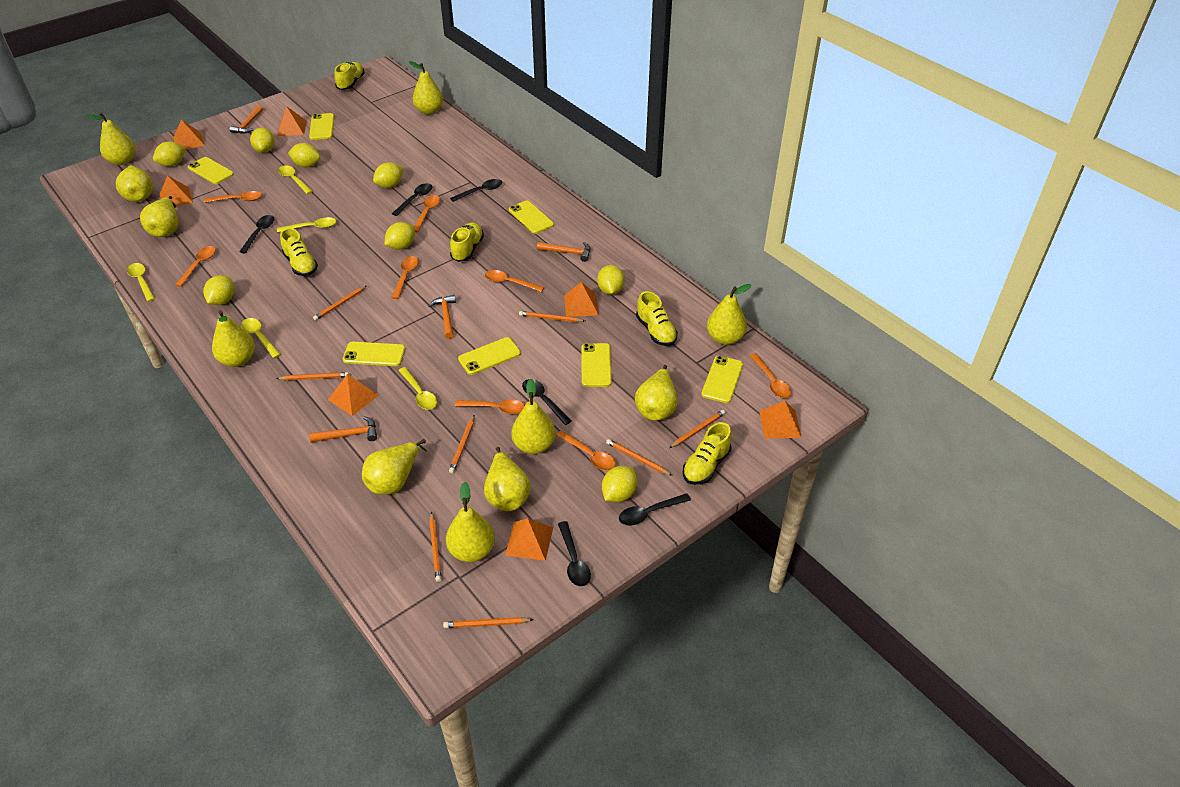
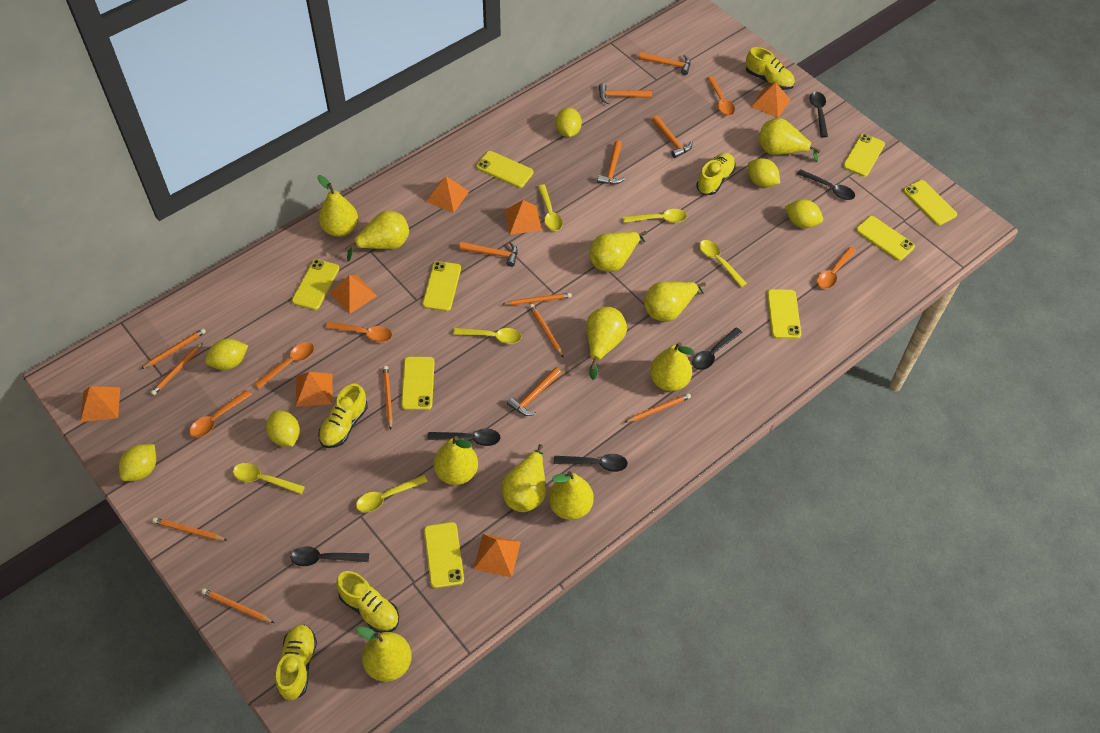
orange hammer: [230,105,263,134] [309,416,377,443] [429,295,456,339] [537,242,590,262] = 4 -> [459,242,518,267] [507,367,562,416] [597,141,625,184] [599,83,652,104] [639,52,691,75] [652,116,692,158] = 6
orange spoon: [175,246,216,287] [204,191,262,203] [391,256,419,299] [414,195,440,232] [455,399,525,414] [485,270,544,292] [556,430,616,471] [750,353,791,398] = 8 -> [189,390,252,438] [254,342,314,389] [326,321,392,342] [707,76,735,116] [817,247,856,289] = 5
yellow lemon: [153,142,186,166] [203,275,234,305] [250,128,275,153] [288,143,320,167] [373,162,403,188] [384,222,415,249] [597,265,625,295] [602,466,637,502] = 8 -> [119,444,156,481] [205,339,248,370] [266,411,300,447] [555,107,582,137] [748,158,780,187] [785,200,823,228] = 6
yellow phone: [188,157,234,184] [309,113,334,140] [343,342,405,366] [458,337,521,375] [509,200,554,234] [582,343,612,387] [701,356,743,403] = 7 -> [292,259,339,310] [401,357,435,410] [422,261,461,311] [424,522,464,588] [476,151,533,188] [767,289,801,339] [843,134,885,177] [856,216,915,261] [903,180,957,225] = 9
yellow spoon: [127,263,155,302] [241,318,281,358] [277,217,336,233] [278,165,313,194] [398,367,437,410] = 5 -> [233,463,305,494] [356,475,428,513] [453,328,522,344] [538,185,563,231] [623,209,687,223] [699,240,747,287] = 6

